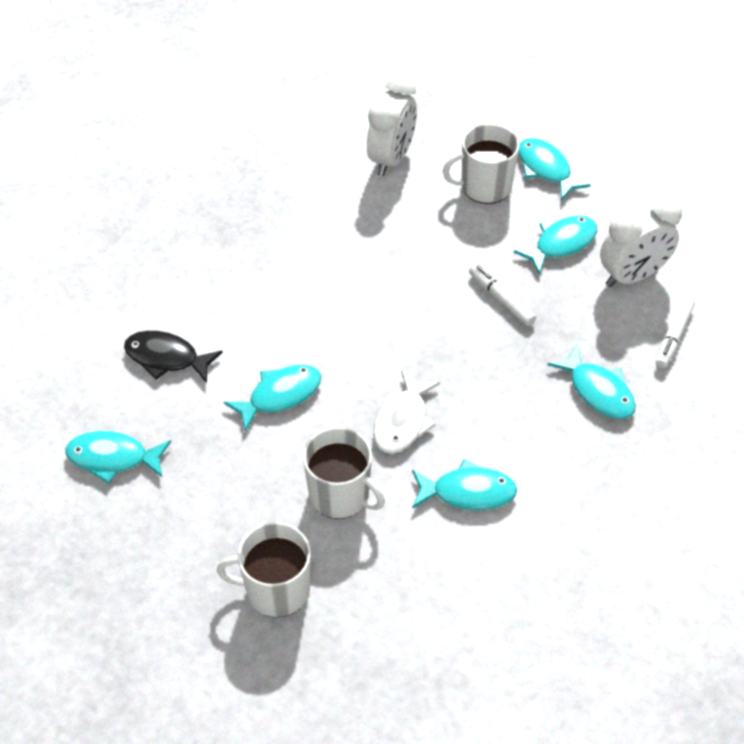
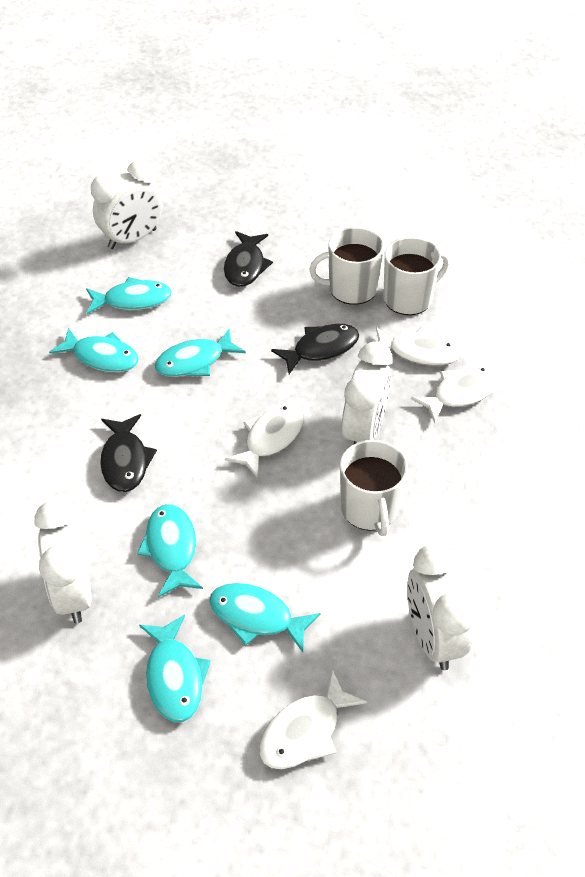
black fish: [124,331,223,383] = 1 -> [100,414,157,492] [224,231,273,287] [271,324,359,374] = 3
white clock: [367,74,417,176] [600,197,682,287] = 2 -> [34,500,92,623] [91,160,162,249] [342,341,392,444] [407,544,476,670] = 4
white fish: [373,370,440,454] = 1 -> [225,404,304,478] [259,670,367,769] [376,327,461,366] [411,366,499,423] = 4
white marker: [469,264,536,326] [655,297,695,368] = 2 -> none = 0

